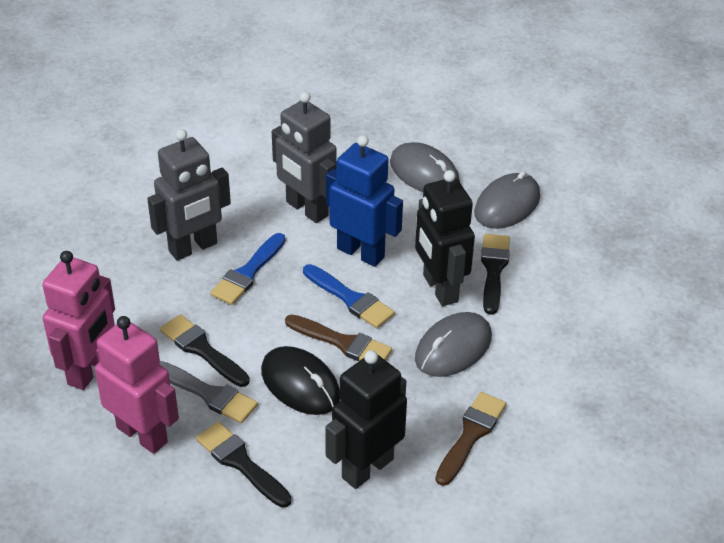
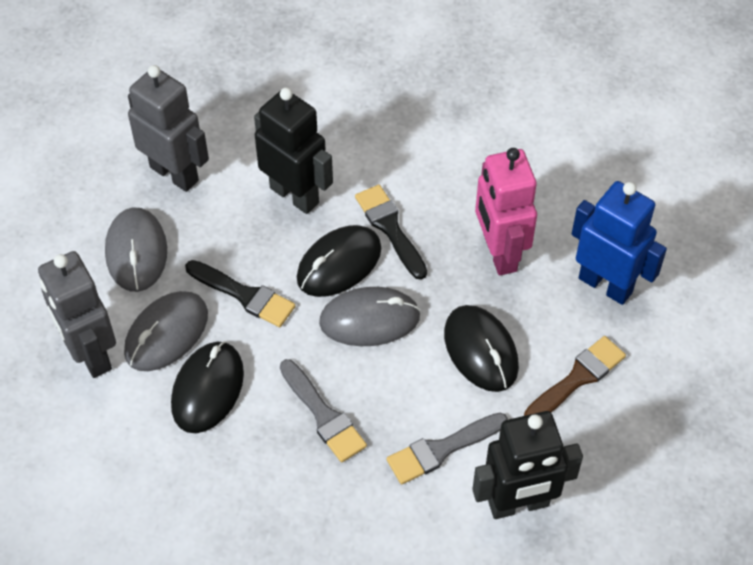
black brush: [160,314,250,387] [196,422,292,508] [481,234,510,315] = 3 -> [185,260,296,327] [355,185,427,280] = 2
black mouse: [261,346,340,415] = 1 -> [171,341,244,433] [297,225,381,297] [444,305,519,392] = 3
blue brush: [210,233,286,305] [303,264,395,328] = 2 -> none = 0
brown brush: [285,314,392,361] [435,392,506,486] = 2 -> [524,336,626,416] = 1
grey brush: [159,361,258,423] = 1 -> [280,359,367,462] [387,413,508,485] = 2
pink robot: [42,251,115,390] [95,316,179,454] = 2 -> [475,148,537,275] = 1

